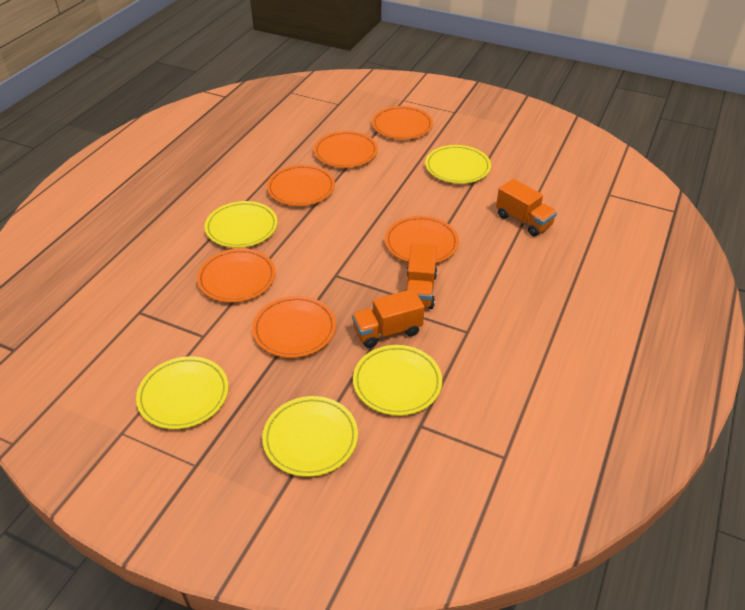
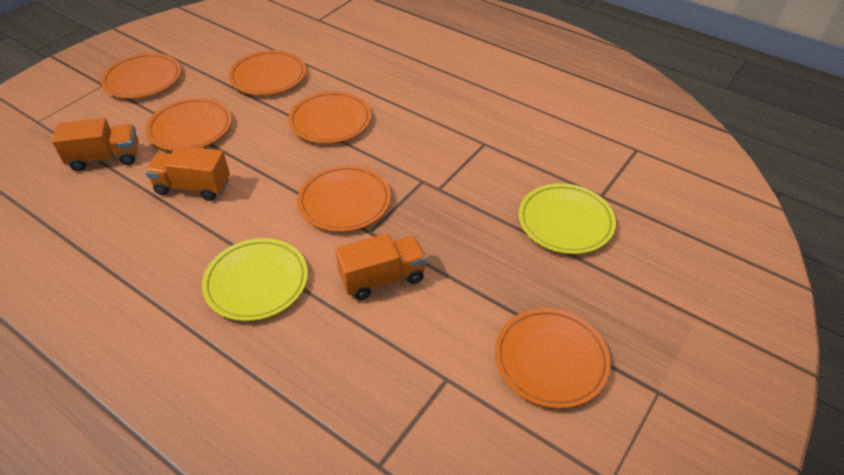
yellow plate: [136,356,228,429] [205,201,278,248] [262,396,358,477] [353,345,442,416] [425,145,491,184] = 5 -> [202,238,308,321] [519,183,616,254] = 2

